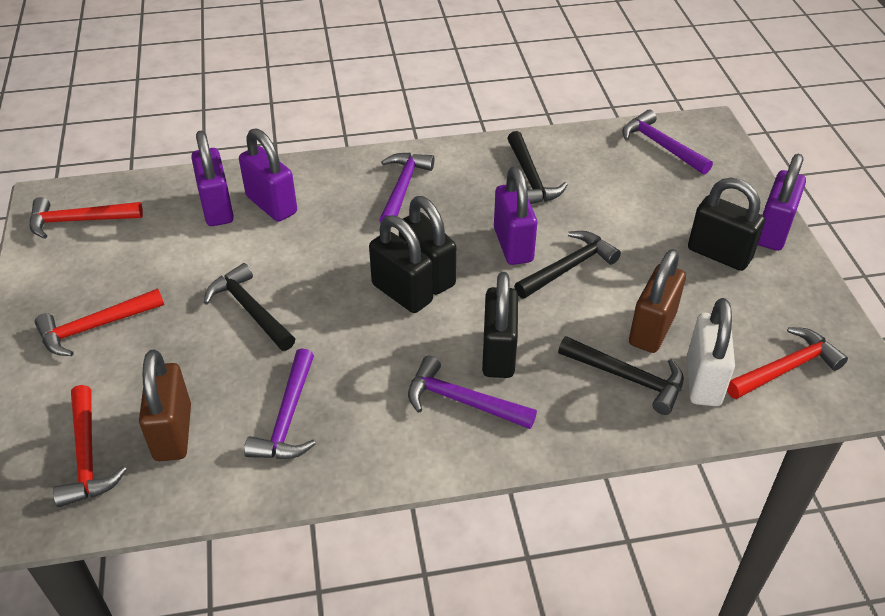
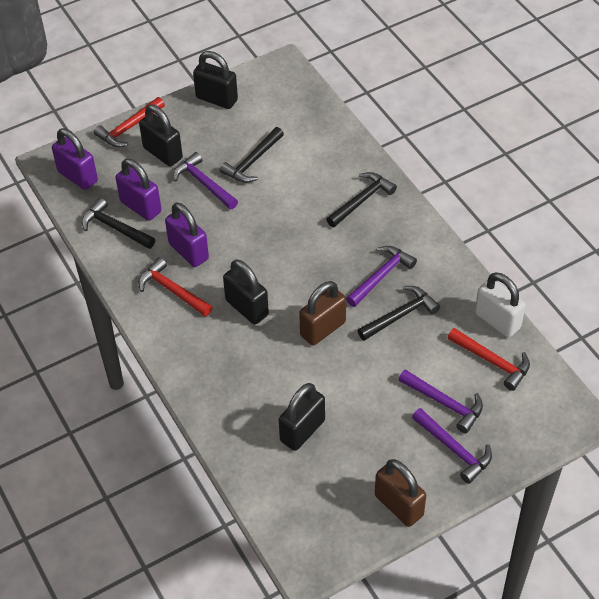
purple padlock: [191,131,234,226] [239,128,297,222] [494,166,537,265] [758,154,806,251] = 4 -> [52,128,98,190] [115,159,161,221] [165,203,209,267] = 3
red hammer: [30,197,143,239] [35,288,164,356] [53,385,127,507] [727,327,848,399] = 4 -> [94,97,165,147] [138,257,212,316] [447,328,530,391] = 3

